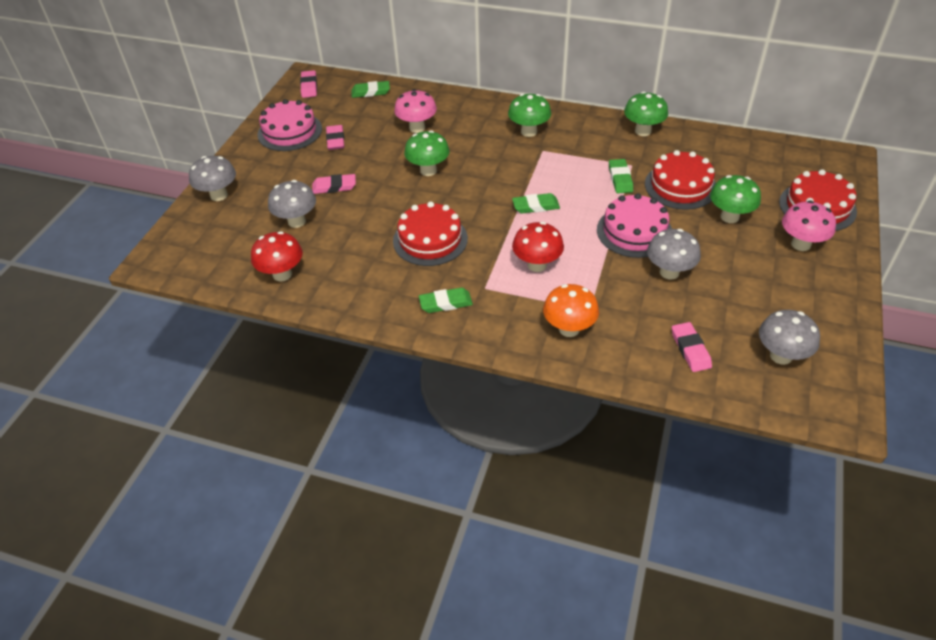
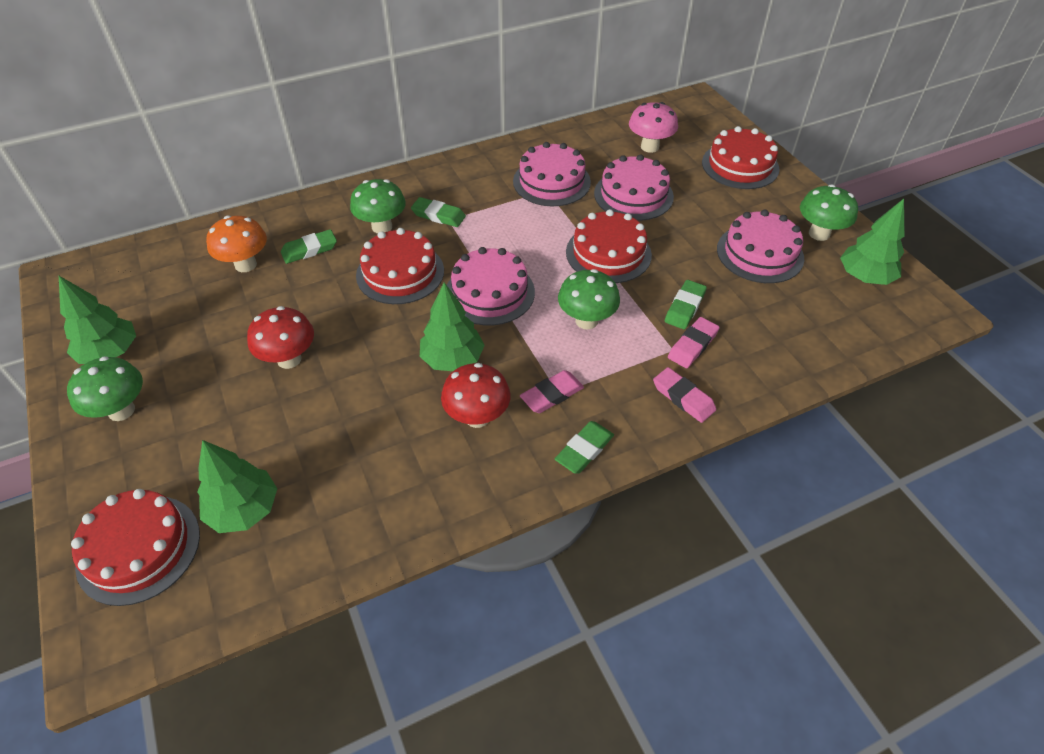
green tree: none = 0 -> [59,276,136,364] [197,440,277,533] [420,282,485,371] [840,199,904,285] = 4
grey mushroom: [189,156,236,201] [268,180,316,228] [647,229,701,280] [759,310,820,365] = 4 -> none = 0
pink cake: [257,99,322,151] [597,193,672,258] = 2 -> [447,247,535,326] [513,142,591,206] [594,154,674,221] [717,210,804,283] = 4
pink eraser: [300,70,317,98] [312,174,356,194] [326,125,345,150] [672,322,712,372] = 4 -> [520,370,584,413] [653,367,716,423] [668,317,720,368] = 3
pink mushroom: [394,89,437,133] [782,200,836,251] = 2 -> [629,102,678,153] = 1
red cake: [393,201,468,266] [645,150,716,210] [779,169,857,231] = 3 -> [71,489,200,606] [356,228,444,304] [566,209,652,283] [702,126,780,189] = 4

